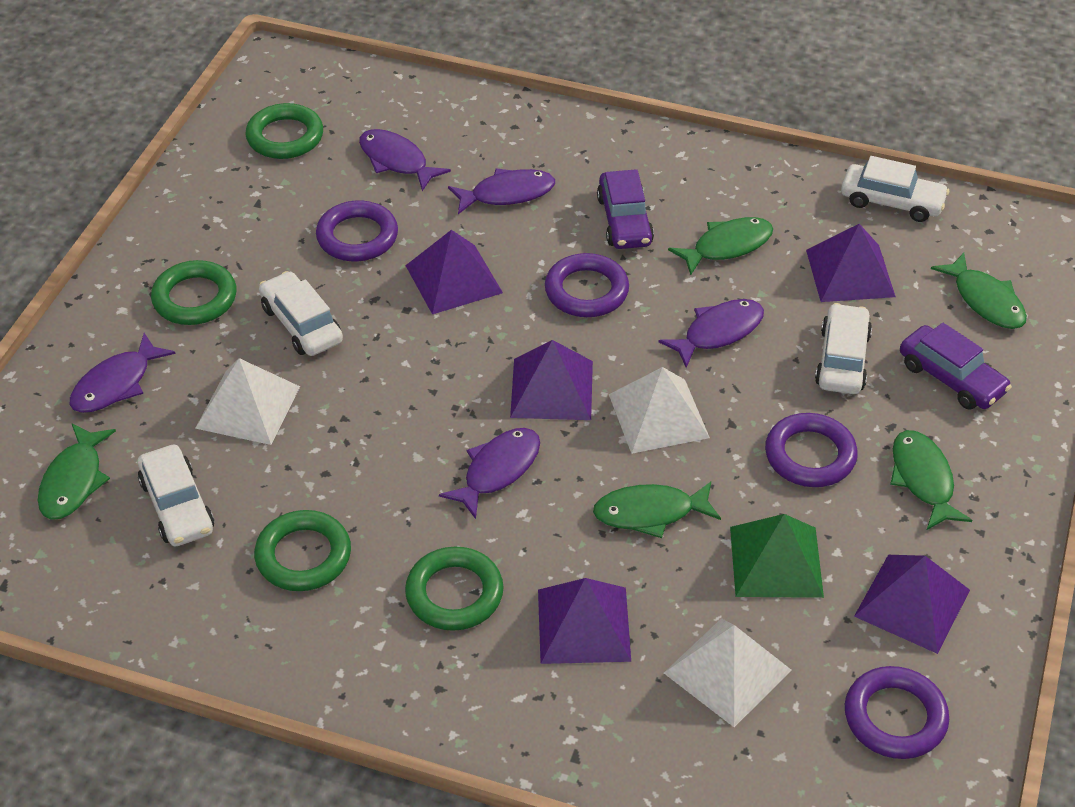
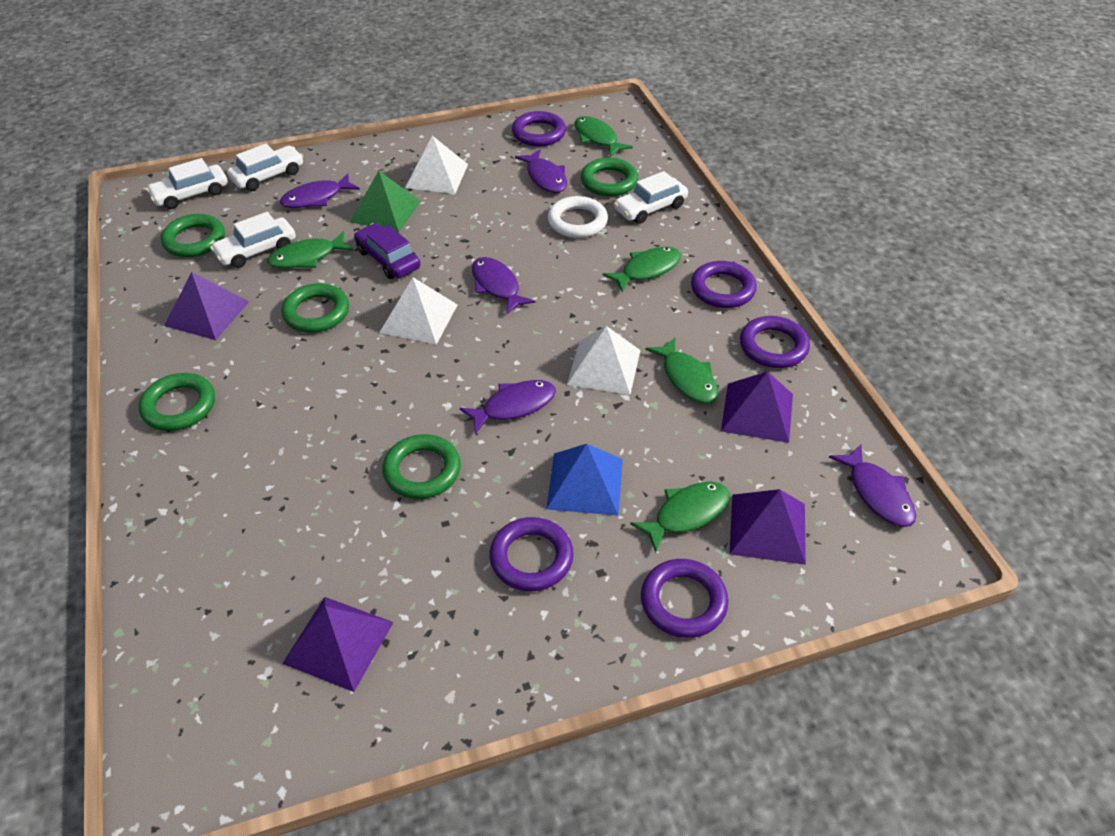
blue pyramid: none = 0 -> [546,444,623,516] = 1
green ring: [151,260,236,325] [245,103,323,159] [254,510,351,591] [405,547,504,631] = 4 -> [139,373,215,431] [161,214,225,257] [281,283,349,333] [382,434,461,499] [581,158,638,196] = 5
purple car: [597,169,654,249] [900,323,1012,409] = 2 -> [354,223,420,279] = 1
purple pyramid: [405,230,503,314] [510,340,593,420] [538,578,631,664] [806,224,896,302] [854,555,970,654] = 5 -> [164,272,250,340] [282,597,394,692] [721,371,793,443] [730,489,806,565] = 4
purple ring: [316,200,398,261] [545,253,629,317] [765,413,858,487] [845,666,949,759] = 4 -> [489,517,574,591] [512,111,566,146] [641,559,729,638] [691,261,757,308] [740,316,810,368] = 5
white ring: none = 0 -> [547,196,608,238] = 1

